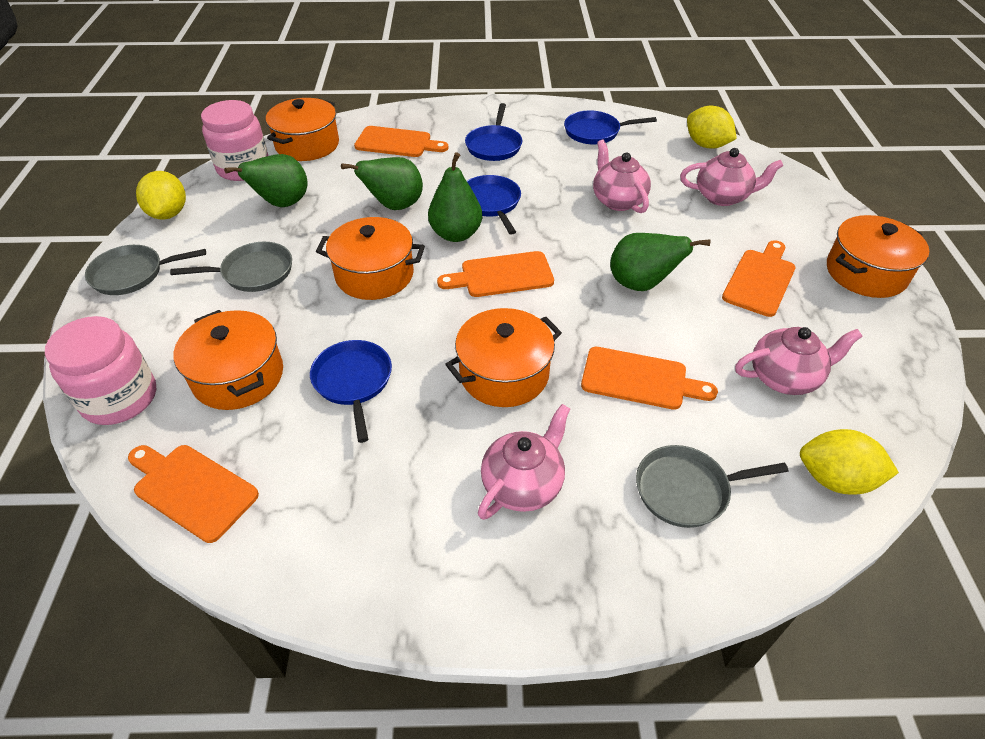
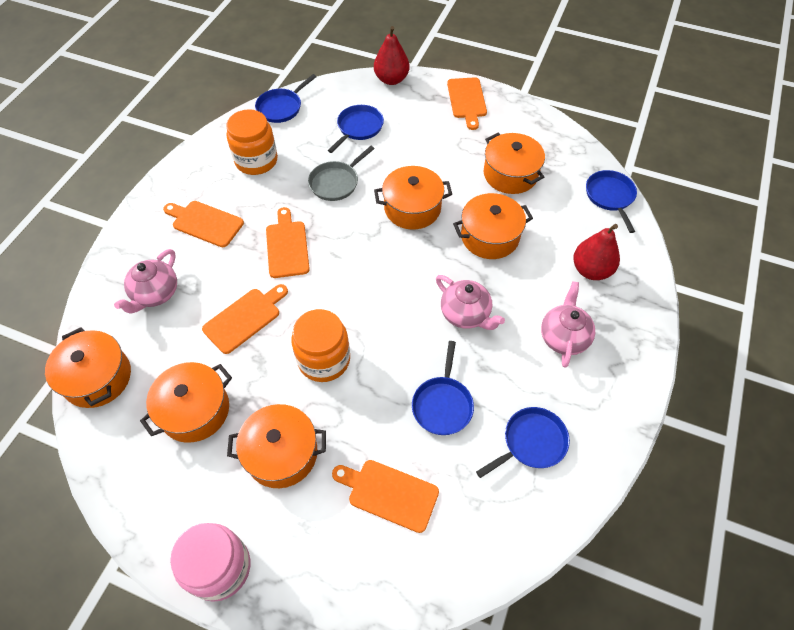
blue pan: [310,340,392,443] [465,103,522,161] [467,175,521,235] [564,111,657,144] = 4 -> [255,74,316,123] [328,105,384,153] [412,341,474,435] [476,407,570,478] [586,170,637,233] = 5
green pear: [224,154,308,207] [341,157,423,210] [428,152,482,242] [610,233,710,291] = 4 -> none = 0
grey pan: [85,245,206,295] [170,242,292,292] [636,445,789,528] = 3 -> [308,146,375,201] = 1
orange jar: none = 0 -> [226,109,278,175] [291,309,350,382] = 2
orange pot: [173,310,283,410] [266,98,339,161] [316,217,425,300] [445,308,562,407] [827,215,929,298] = 5 -> [45,327,131,408] [140,362,232,443] [227,404,326,488] [374,166,452,230] [453,193,533,259] [484,133,545,194] = 6
pink jar: [45,316,156,425] [201,100,269,181] = 2 -> [170,523,251,602] = 1
pink teapot: [478,404,570,520] [593,140,651,213] [680,148,783,206] [735,327,863,395] = 4 -> [114,249,177,314] [436,275,505,330] [541,281,595,368] = 3
red pear: none = 0 -> [374,26,410,85] [573,224,620,280] = 2
yellow lemon: [136,171,186,219] [687,106,737,149] [800,429,899,494] = 3 -> none = 0

